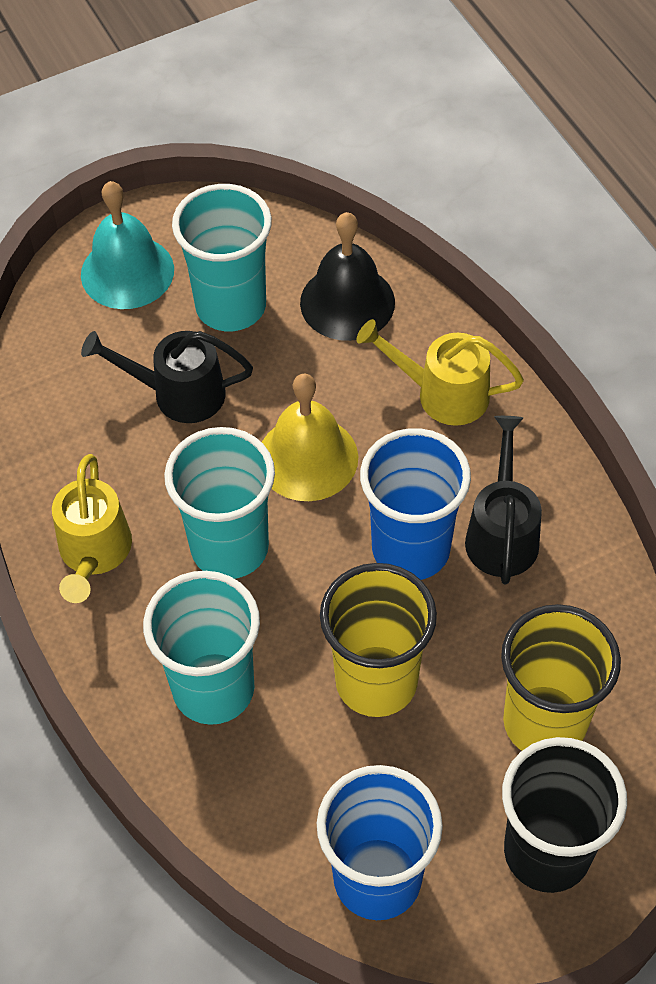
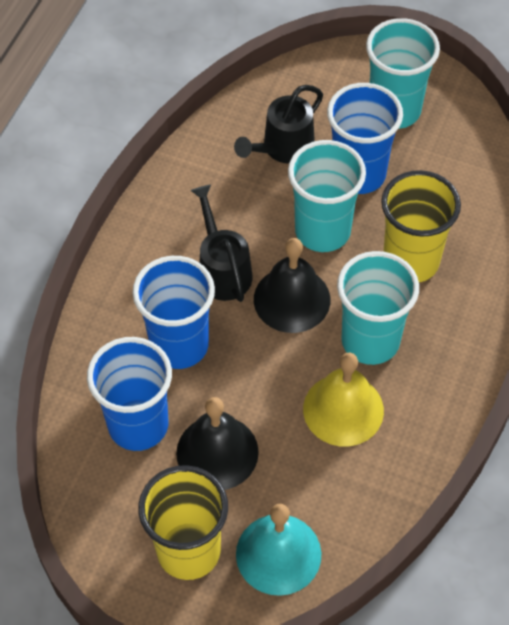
black bell: [300,212,395,341] = 1 -> [176,397,259,490] [254,238,330,333] = 2
black cup: [502,737,627,893] = 1 -> none = 0
blue cup: [317,765,443,920] [360,428,471,580] = 2 -> [87,337,172,451] [132,256,215,369] [327,83,403,194] = 3
yellow watering can: [52,454,132,603] [356,319,524,426] = 2 -> none = 0

